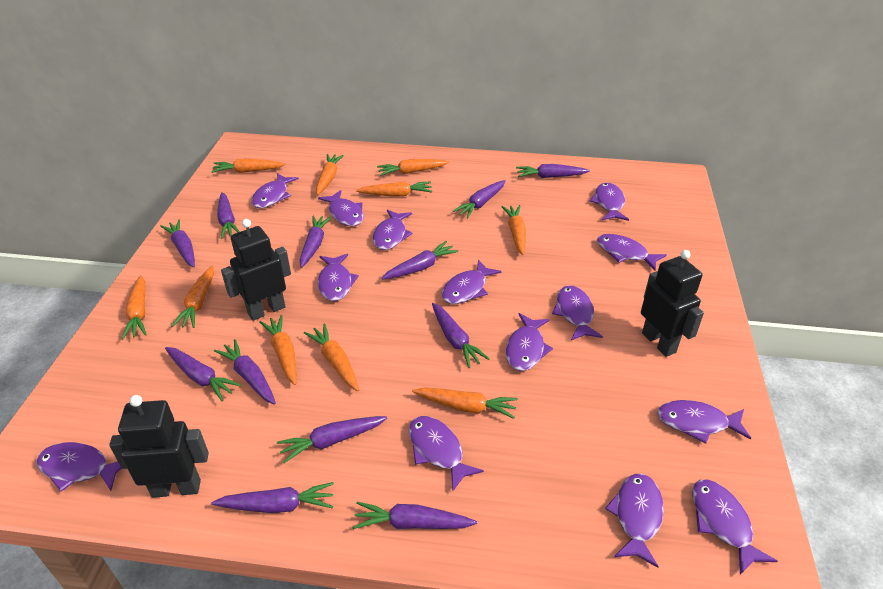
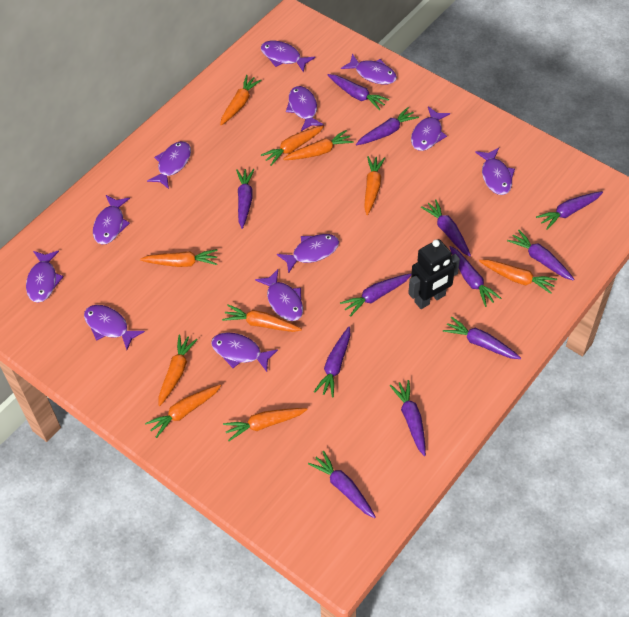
black robot: [109,395,209,498] [221,219,291,321] [641,250,704,357] = 3 -> [408,239,460,309] = 1
purple fish: [37,442,122,492] [252,173,299,208] [318,190,364,226] [318,254,359,301] [373,209,413,250] [409,416,484,492] [441,260,501,304] [505,313,553,371] [552,285,603,340] [590,183,629,221] [597,234,667,271] [605,474,664,568] [657,400,751,444] [692,480,777,575] = 14 -> [26,250,64,303] [84,305,145,350] [93,195,130,244] [147,141,191,189] [211,332,278,372] [255,269,303,321] [261,41,315,72] [277,234,339,274] [286,86,324,131] [341,54,397,84] [411,106,450,151] [475,148,515,195] = 12

